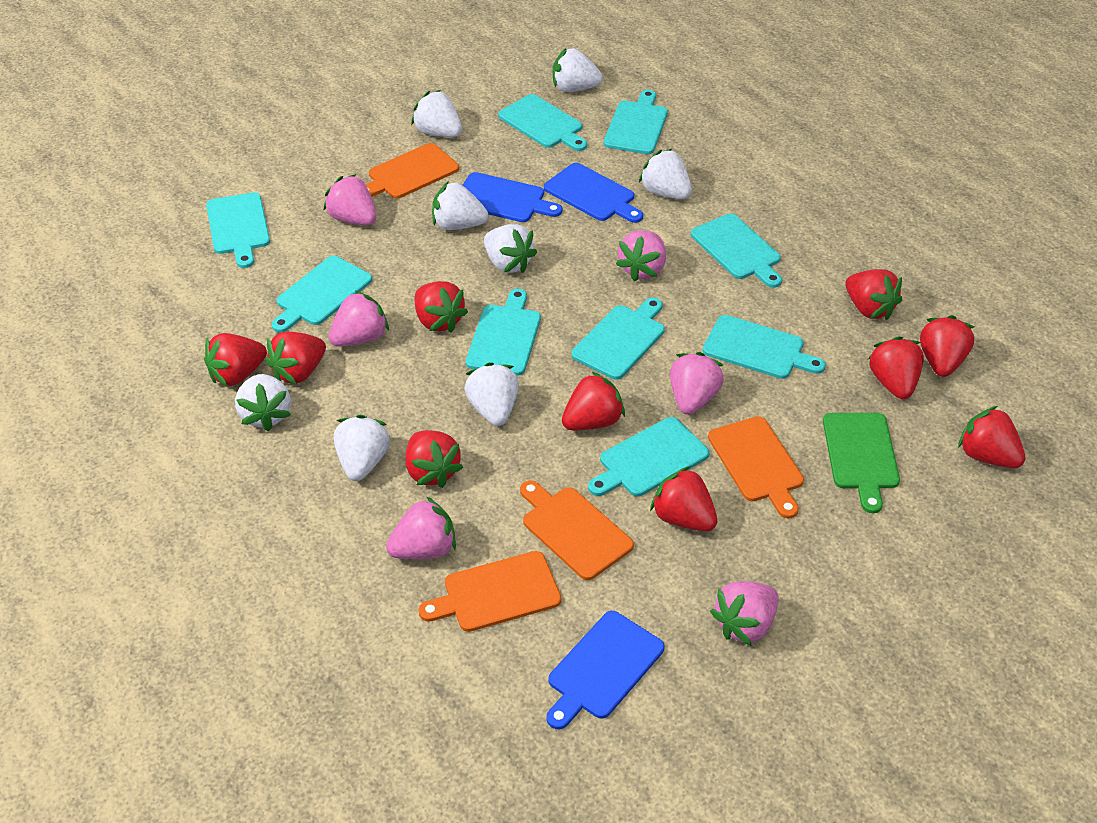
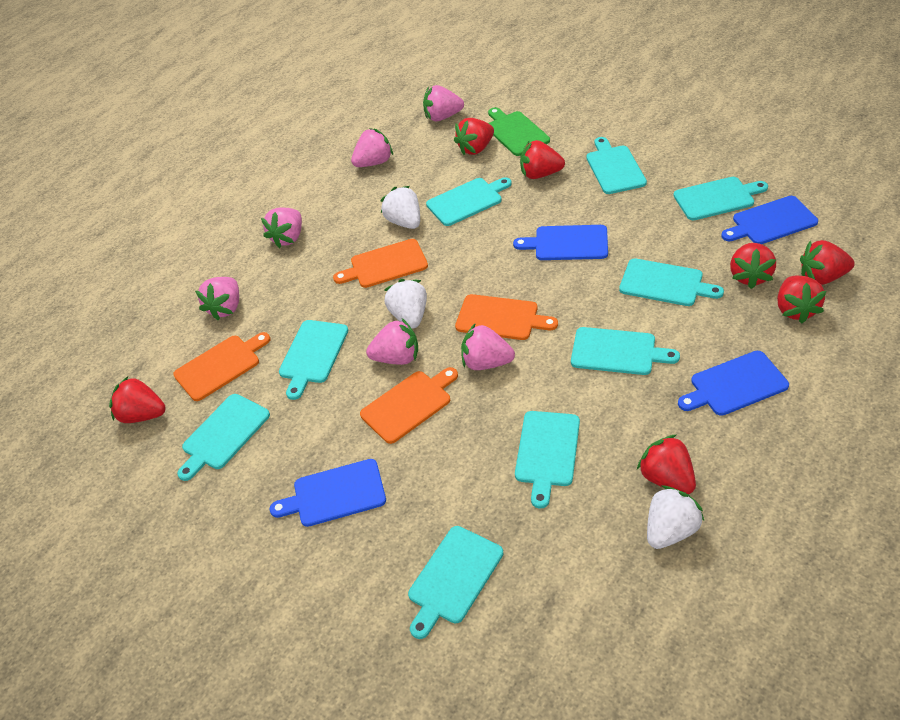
blue cutting board: [463,172,563,222] [544,163,643,223] [547,611,665,729] = 3 -> [270,459,386,527] [513,225,608,260] [678,351,789,416] [721,196,818,244] = 4
red strawberry: [204,333,267,386] [266,331,326,384] [405,430,463,488] [415,281,468,333] [562,372,625,430] [650,466,717,531] [845,269,902,320] [868,336,924,399] [920,315,974,377] [958,406,1025,468] = 10 -> [109,376,166,423] [454,118,494,155] [520,140,565,179] [637,435,696,494] [730,243,776,289] [777,276,826,324] [800,240,855,285] = 7
white strawberry: [235,374,291,431] [334,415,390,481] [411,90,462,137] [432,181,488,230] [464,362,519,426] [484,224,537,273] [553,48,603,92] [639,149,692,199] = 8 -> [380,186,420,229] [384,279,427,329] [647,486,704,549] = 3

